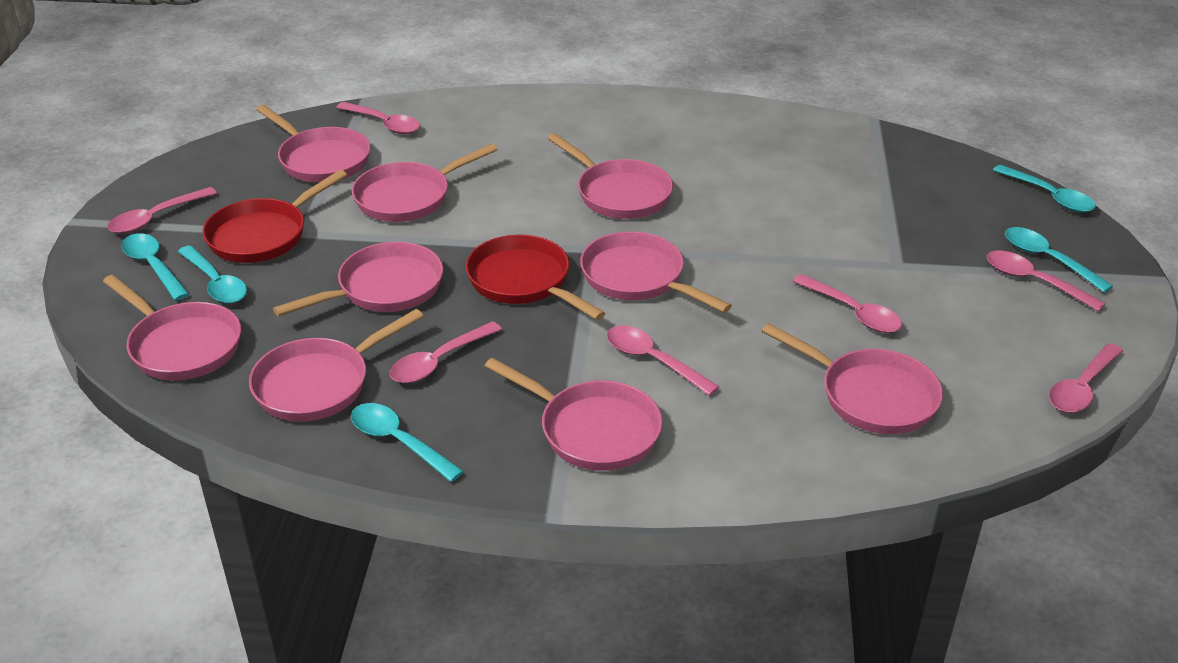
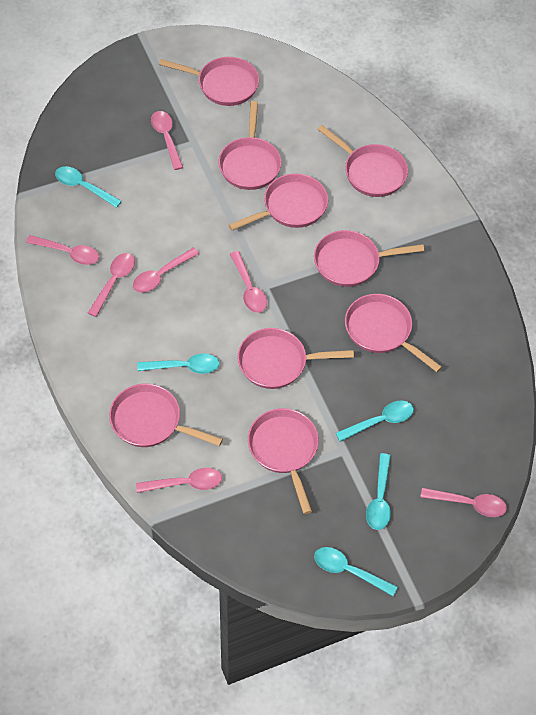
red pan: [203,170,347,263] [466,235,605,320] = 2 -> none = 0

